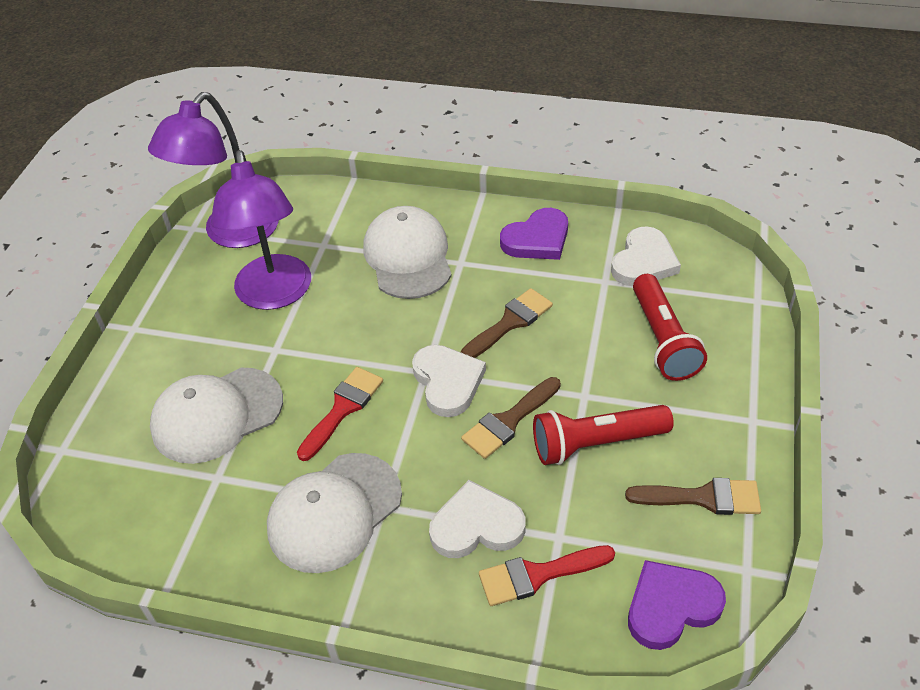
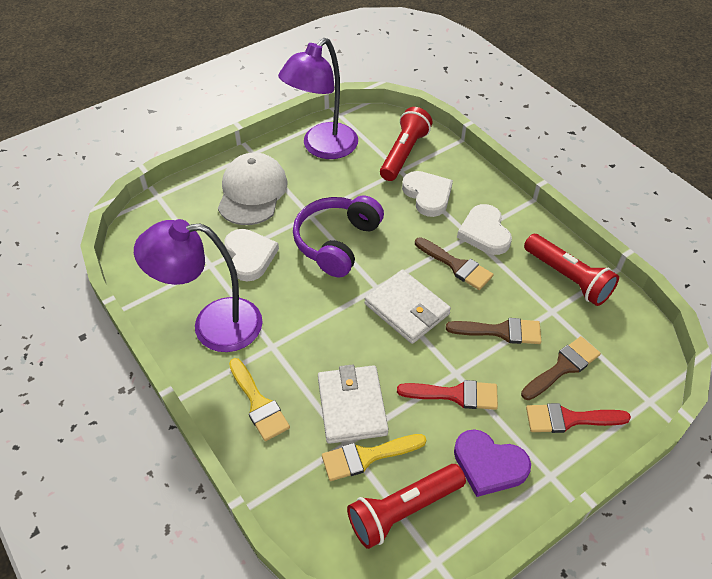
purple headphones: none = 0 -> [293,196,384,278] = 1
purple heart: [500,208,568,260] [628,560,726,650] = 2 -> [454,429,531,497] = 1
red flashlight: [533,405,674,465] [633,274,707,381] = 2 -> [347,464,466,549] [380,107,432,181] [524,234,619,306] = 3
white cap: [150,368,283,464] [267,453,402,573] [363,206,452,299] = 3 -> [218,153,288,225] = 1
white wallet: none = 0 -> [318,364,388,444] [365,269,451,344] = 2
yellow brush: none = 0 -> [229,358,290,441] [322,434,426,481] = 2

